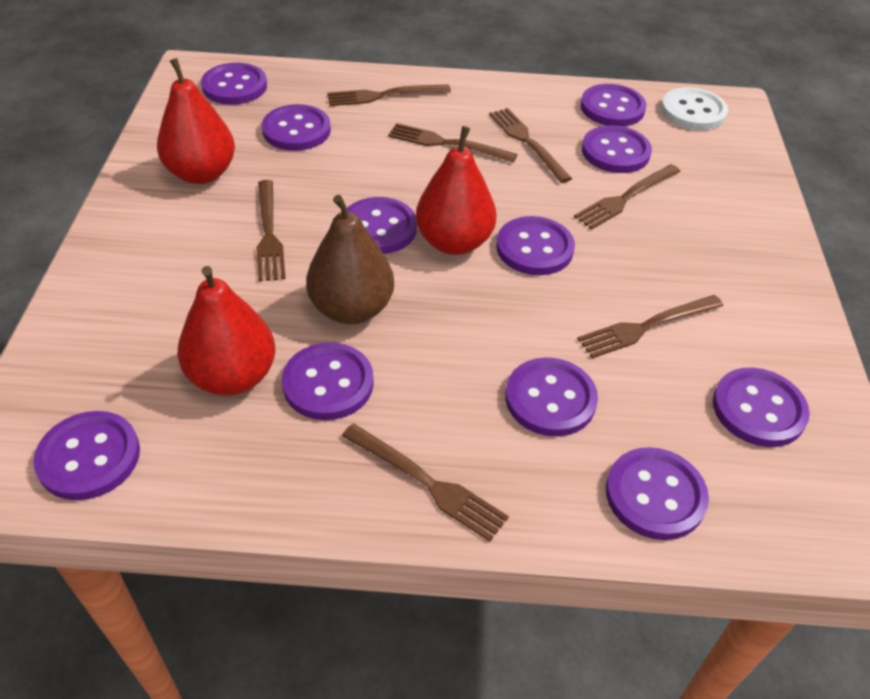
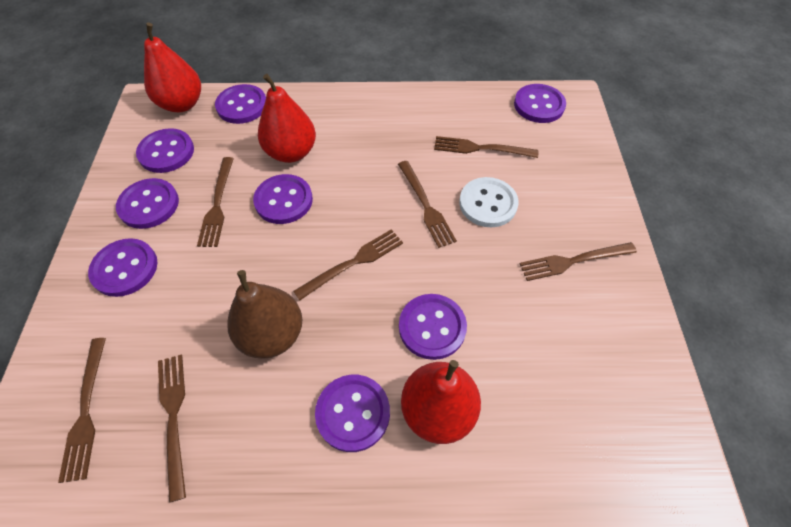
purple button: [33,411,140,500] [201,63,267,105] [262,104,331,151] [282,342,374,420] [347,197,417,254] [496,216,575,275] [505,357,598,437] [580,84,646,126] [582,125,652,173] [606,447,709,540] [713,368,810,447] = 11 -> [88,238,158,297] [116,178,179,229] [136,128,194,173] [215,84,266,124] [253,174,313,224] [315,375,390,452] [399,294,467,360] [514,84,566,123] = 8

